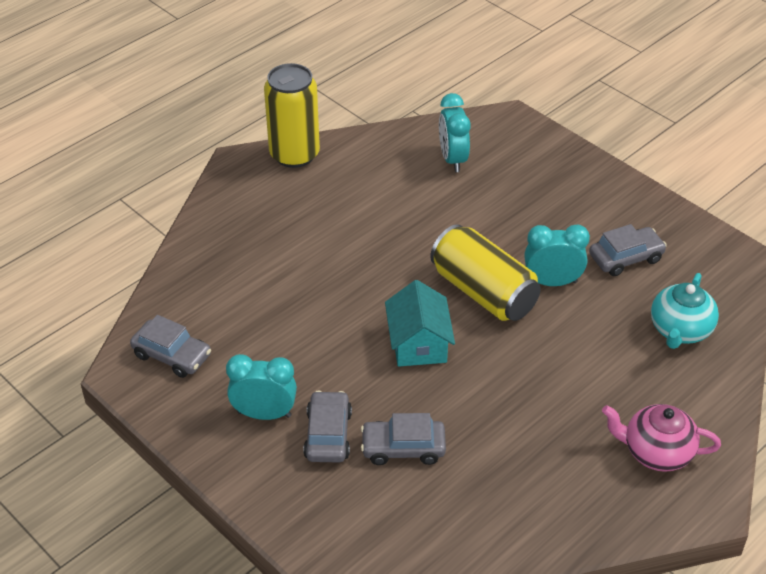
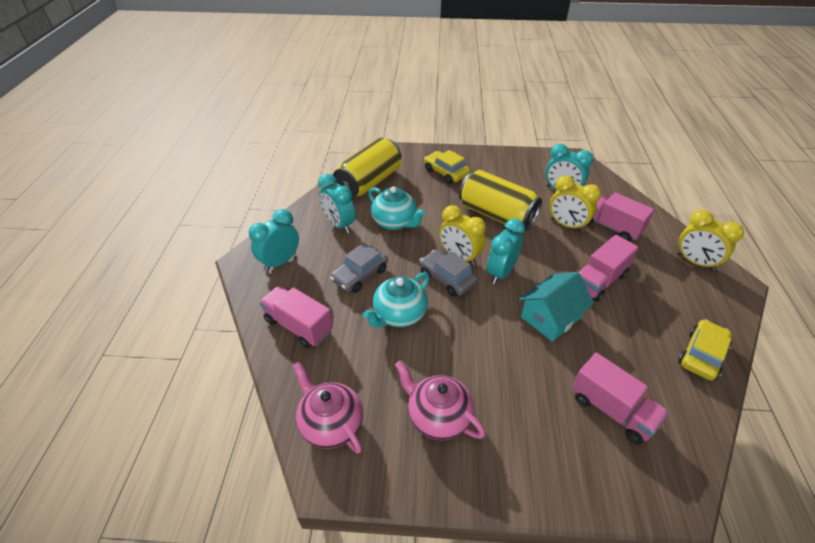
grey car: [130,315,211,378] [303,391,352,463] [361,413,446,465] [589,224,667,276] = 4 -> [330,243,388,293] [419,249,478,297] = 2
pink teapot: [602,404,721,472] = 1 -> [293,362,363,454] [395,361,485,440] = 2
pink truck: none = 0 -> [259,286,333,348] [572,353,669,444] [578,235,639,302] [588,193,654,241] = 4
turquoise clock: [226,354,297,420] [439,93,471,172] [524,225,590,286] = 3 -> [248,209,299,272] [318,174,356,233] [487,218,525,284] [545,144,593,189] = 4
turquoise teapot: [651,273,719,349] = 1 -> [363,272,429,328] [368,186,425,230] = 2
yellow car: none = 0 -> [424,150,470,184] [678,319,732,381] = 2
yellow clock: none = 0 -> [439,205,486,266] [550,176,601,232] [677,210,744,271] = 3

